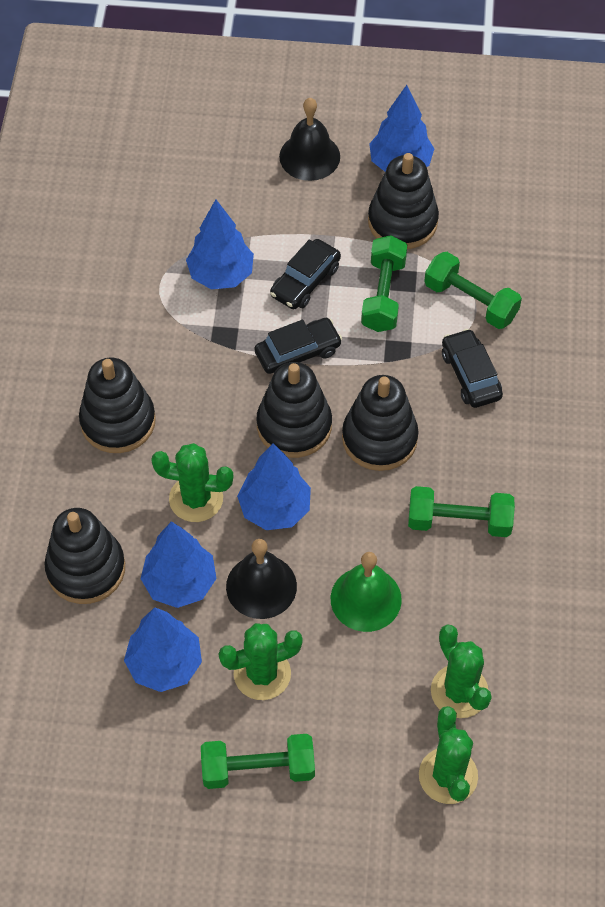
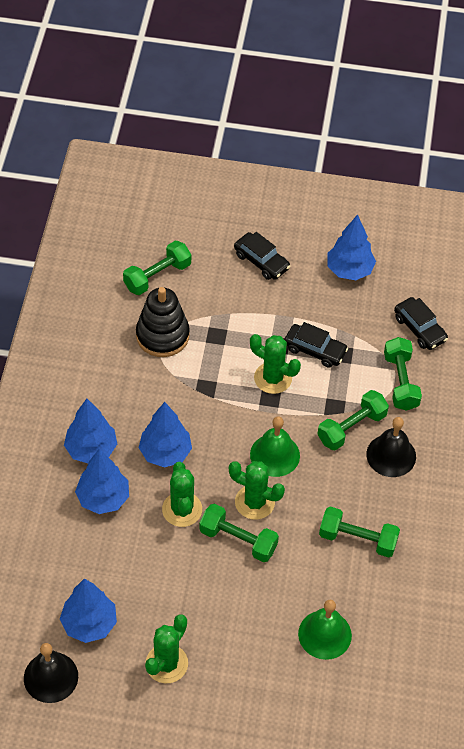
black stacking toy: [44,508,125,604] [79,357,156,453] [256,362,332,458] [342,375,419,471] [368,153,439,249] = 5 -> [136,287,190,357] = 1
green bell: [331,552,402,632] = 1 -> [250,416,300,477] [298,600,352,660] = 2
green dumbbell: [201,734,315,789] [361,235,407,332] [408,486,515,537] [424,252,522,329] = 4 -> [123,241,191,295] [199,504,279,562] [317,390,389,450] [319,507,400,558] [384,337,422,411] = 5

